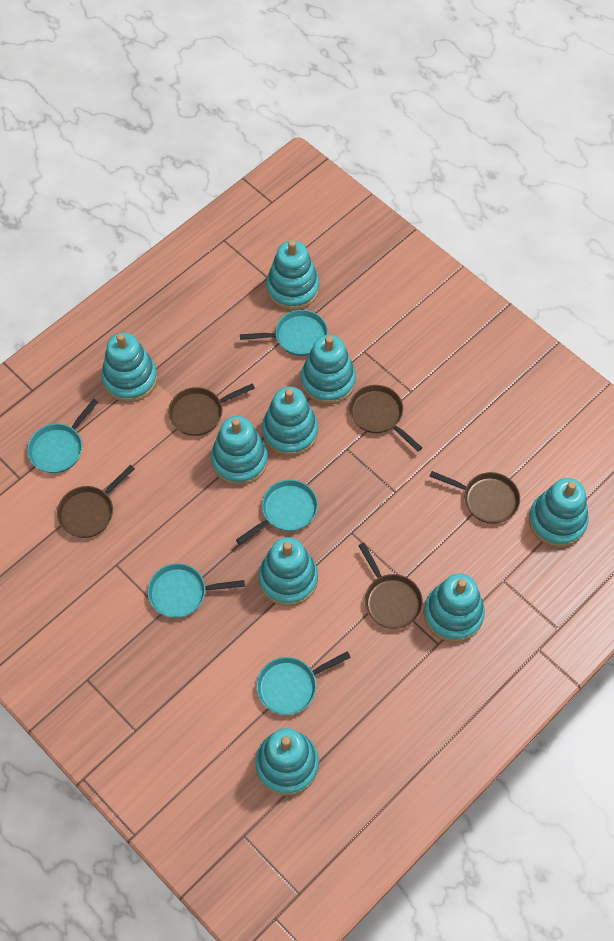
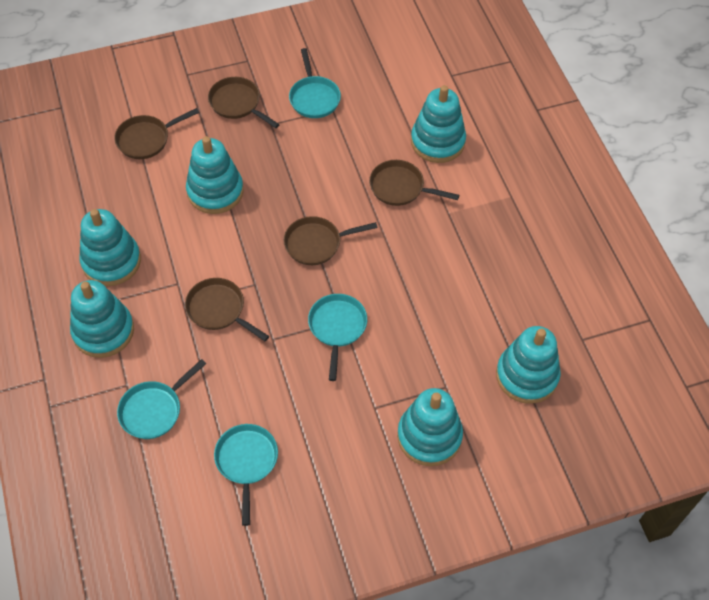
turquoise pan: [27,399,98,473] [148,563,245,618] [236,480,318,545] [240,310,328,356] [257,651,351,715] = 5 -> [117,359,206,439] [214,424,278,526] [289,48,341,118] [308,294,367,381] = 4
turquoise stacking toy: [101,332,158,402] [211,416,268,485] [255,728,319,796] [259,537,318,606] [262,387,318,456] [266,240,319,310] [301,335,356,405] [424,573,485,642] [529,478,589,547] = 9 -> [70,280,134,358] [79,209,141,286] [186,136,244,214] [397,388,463,466] [411,85,466,163] [496,326,561,404] = 6

